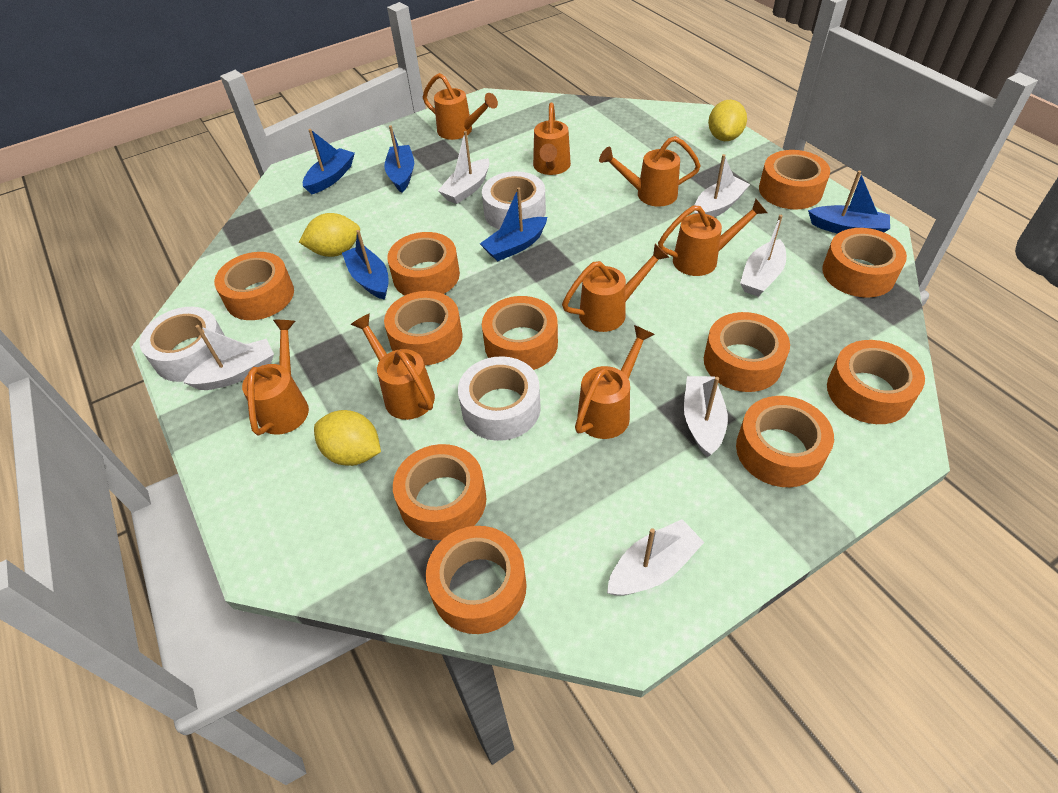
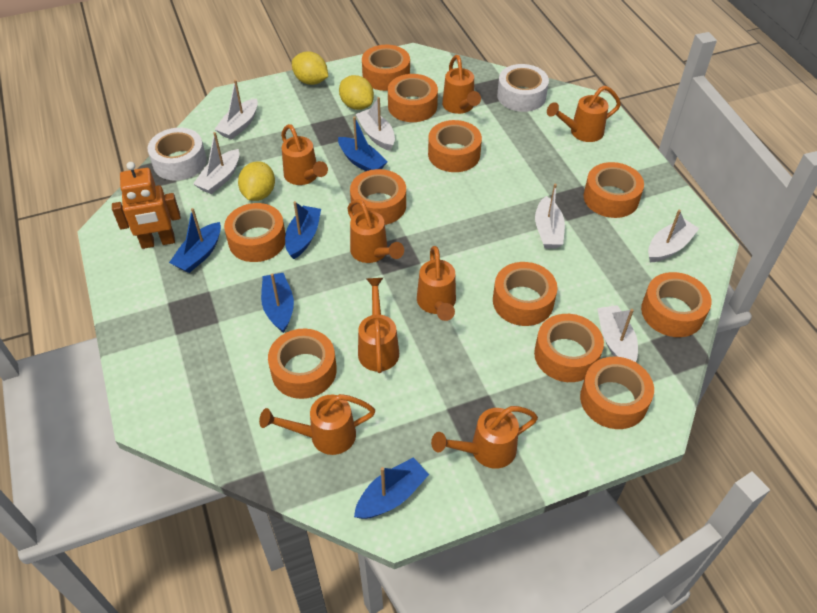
orange robot: none = 0 -> [112,162,181,249] = 1
white tape: [139,307,225,382] [458,356,541,441] [482,171,546,229] = 3 -> [148,128,207,181] [497,64,549,112] = 2

